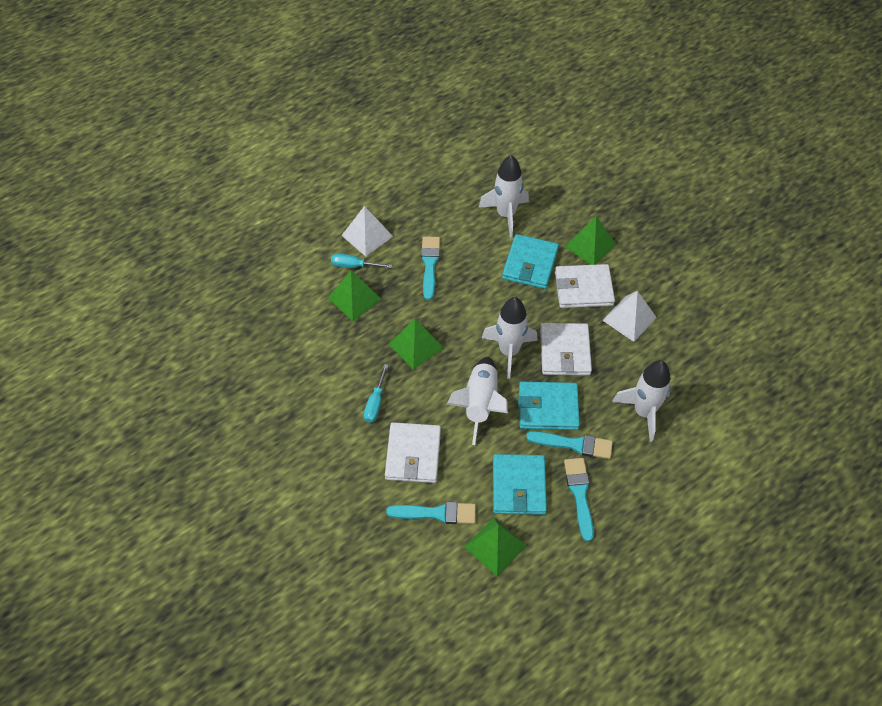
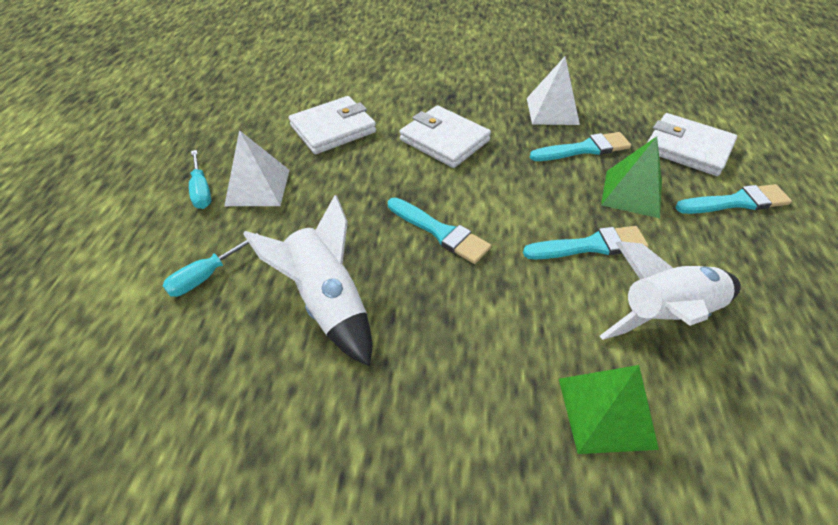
green pyramid: [328,270,382,321] [389,319,443,370] [464,517,527,576] [565,216,616,265] = 4 -> [559,365,659,454] [601,136,662,218] = 2
turquoise wallet: [493,454,547,515] [502,234,559,289] [518,382,580,430] = 3 -> none = 0
white rocket: [447,357,508,445] [479,155,529,238] [482,297,538,379] [612,360,671,442] = 4 -> [243,195,372,366] [600,241,741,340] = 2

